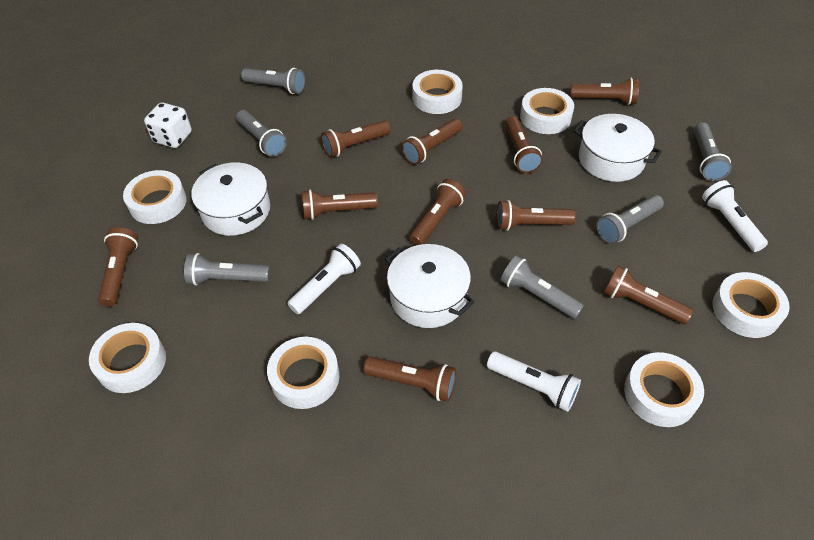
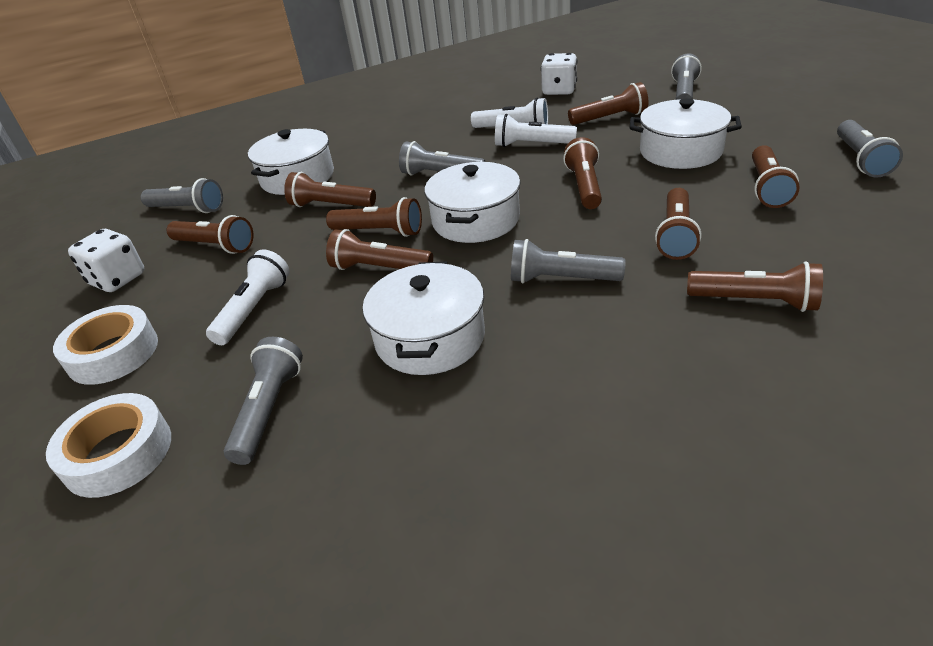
brown flashlight: [98,227,138,307] [302,190,378,220] [321,120,390,158] [364,356,456,402] [401,119,462,165] [409,179,466,245] [496,200,576,231] [505,116,543,173] [570,78,639,105] [604,266,694,324] = 10 -> [167,215,254,254] [284,172,376,207] [326,197,422,237] [326,229,433,270] [563,137,602,209] [568,82,648,125] [655,188,701,260] [687,261,823,312] [752,145,800,208] = 9
white dice: [144,103,192,148] = 1 -> [68,229,144,292] [541,53,577,95] = 2
white pot: [191,163,270,236] [385,244,475,328] [573,114,662,182] = 3 -> [248,129,334,195] [362,261,485,375] [425,162,521,243] [630,98,742,169] = 4
white tape: [89,323,166,393] [123,170,187,224] [267,337,339,409] [412,70,463,114] [520,88,574,134] [624,352,704,427] [712,272,790,338] = 7 -> [46,393,171,498] [53,305,158,385] = 2

